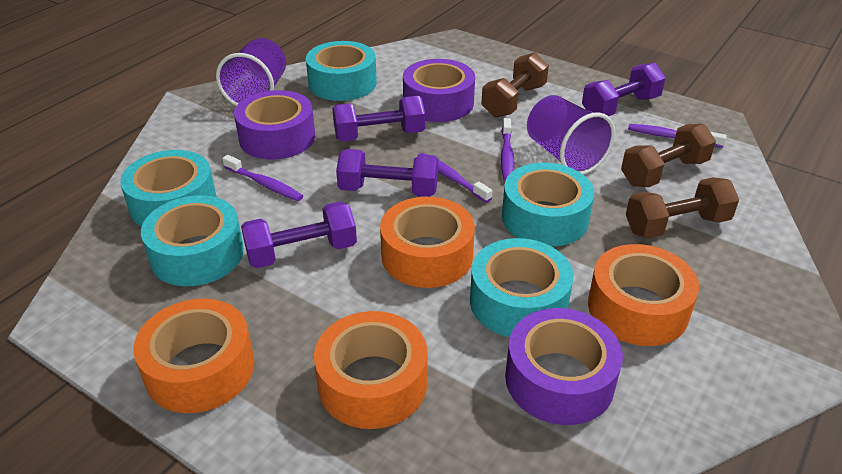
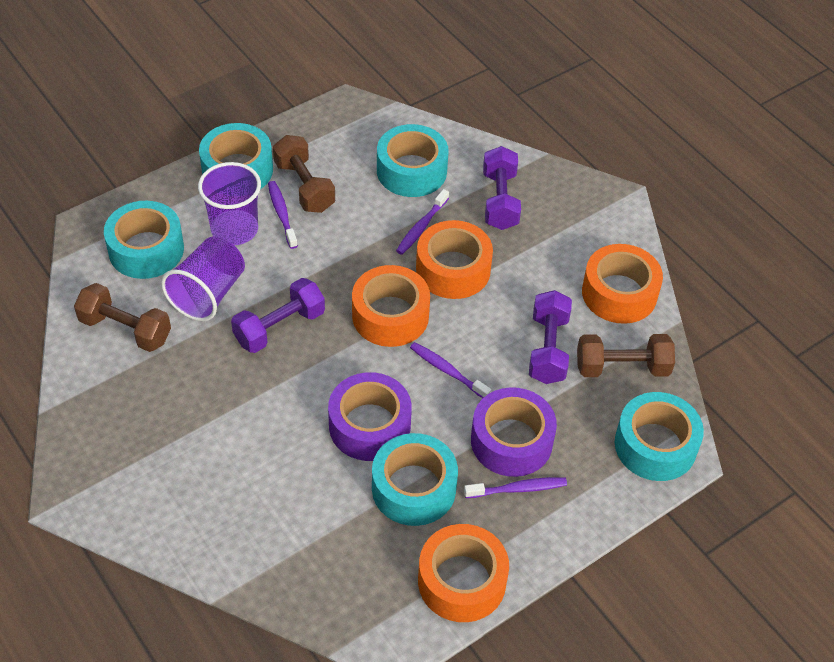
purple dumbbell: [241,201,357,268] [332,96,425,141] [336,149,438,197] [582,63,666,116] = 4 -> [231,278,325,353] [483,146,521,230] [529,290,572,384] = 3
purple tape: [234,90,315,160] [403,59,475,122] [505,308,623,425] = 3 -> [328,372,412,461] [471,387,557,477] = 2

